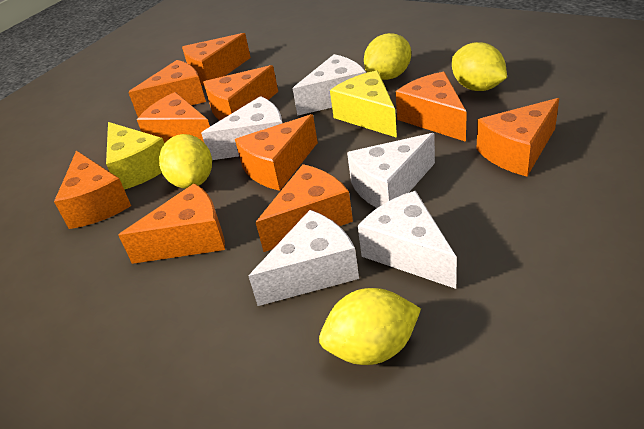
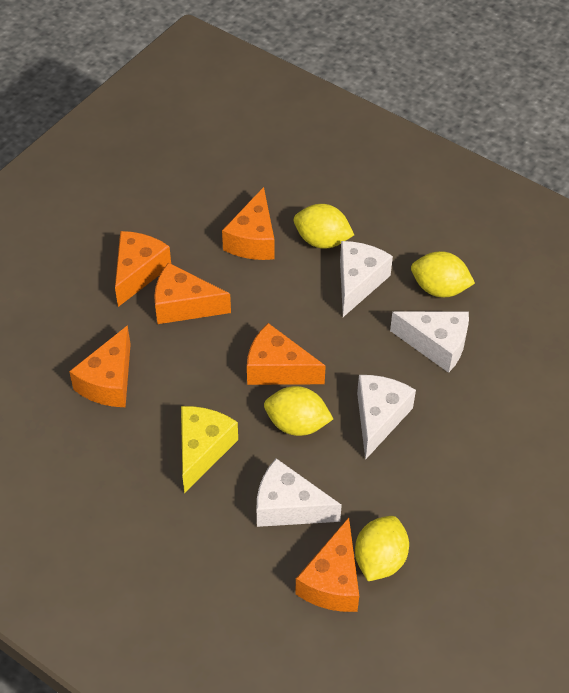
orange cheese: [54,151,131,229] [118,183,225,264] [128,60,206,117] [137,92,210,143] [182,33,251,86] [203,65,278,120] [235,114,318,191] [256,164,353,252] [396,72,467,142] [476,98,559,176] = 10 -> [69,325,131,407] [115,231,171,307] [154,263,231,324] [222,187,275,260] [247,323,326,385] [295,518,359,612] = 6
white cheese: [201,96,282,160] [249,210,359,306] [292,54,366,116] [347,133,435,208] [358,191,457,289] = 5 -> [257,458,342,527] [340,241,393,317] [357,375,416,460] [390,311,469,373] = 4
yellow cheese: [106,122,165,190] [330,70,397,138] = 2 -> [181,406,238,493] = 1

